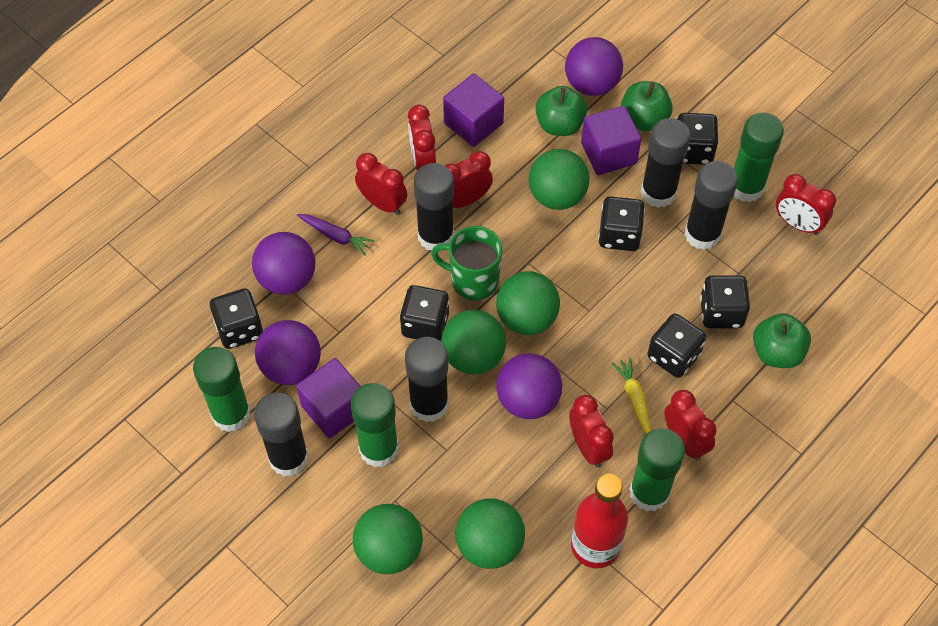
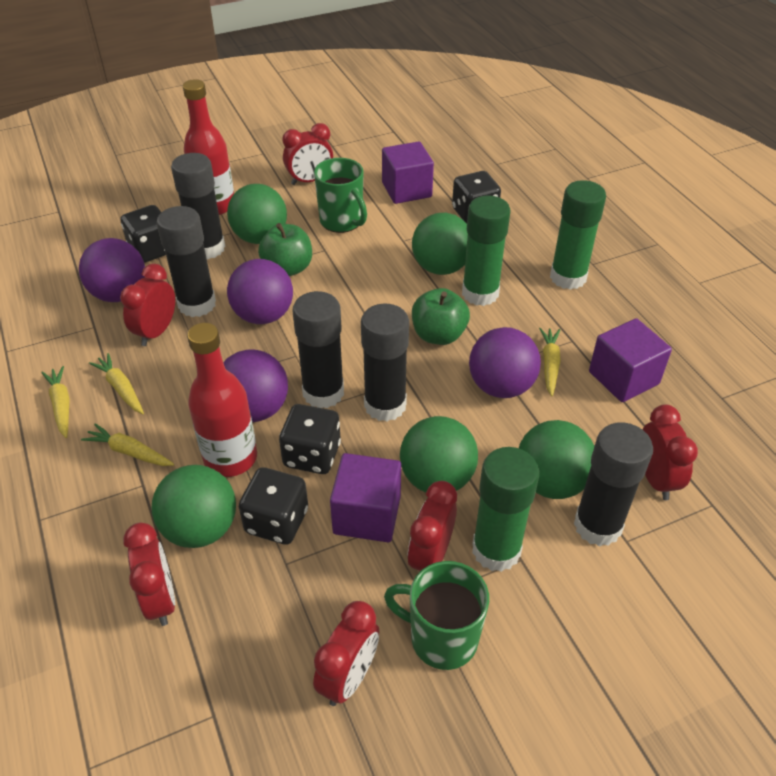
black dice: [210,288,263,349] [400,285,449,341] [598,196,645,251] [647,313,706,378] [677,113,719,165] [700,275,750,328] = 6 -> [121,205,166,263] [239,467,308,545] [279,404,341,474] [452,171,501,224] = 4
green apple: [536,86,587,136] [621,81,673,131] [753,313,811,368] = 3 -> [258,223,312,276] [412,288,470,345] = 2
green glue stick: [193,347,251,432] [351,383,399,467] [630,428,685,511] [734,113,784,202] = 4 -> [462,195,511,306] [472,447,539,572] [550,180,606,290] = 3
green mug: [431,226,502,301] = 1 -> [314,158,367,233] [384,561,489,670] = 2
purple carrot: [297,214,375,255] = 1 -> none = 0
red bottle: [571,474,628,568] = 1 -> [183,79,234,215] [187,323,257,477] = 2
yellow carrot: [612,358,651,434] = 1 -> [41,366,70,438] [81,423,174,466] [89,353,144,414] [539,328,561,396] = 4

